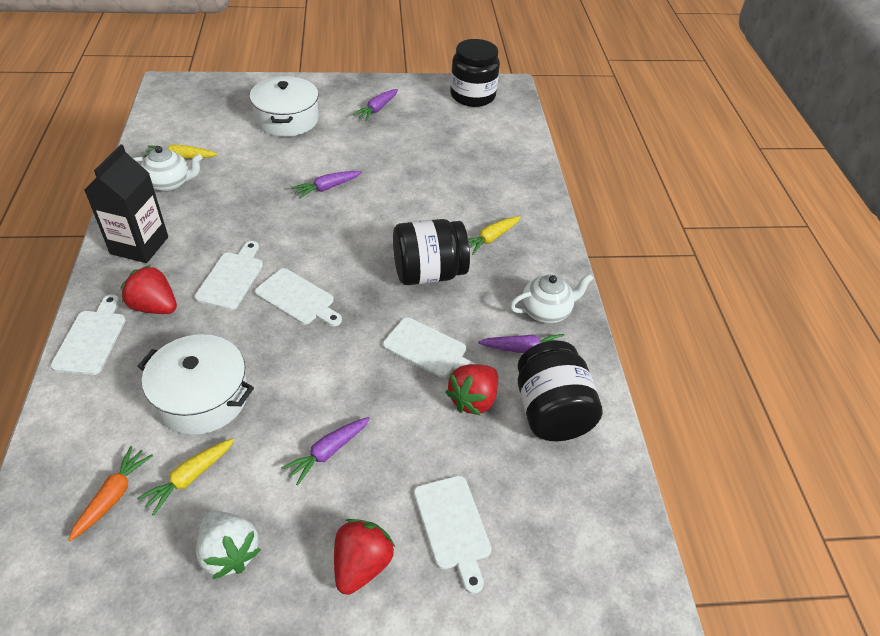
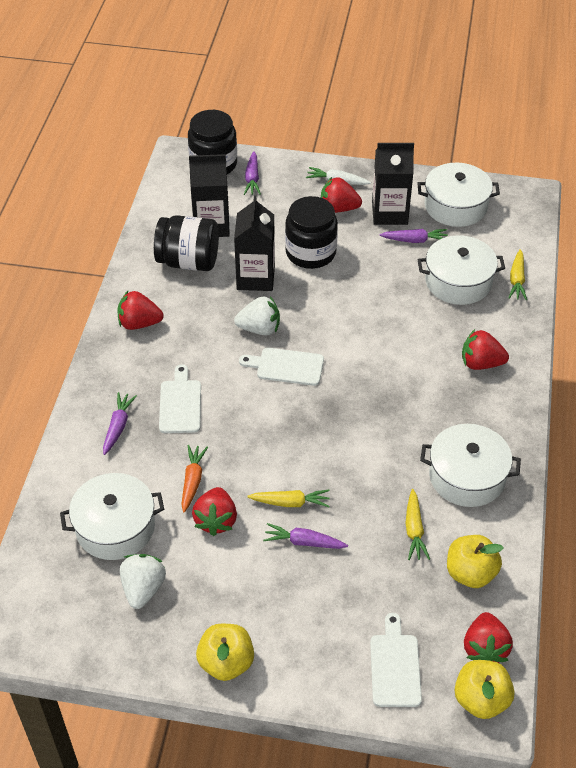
black carton: [85,144,168,263] = 1 -> [189,154,230,237] [234,195,275,291] [372,143,414,225] = 3
red strawberry: [120,265,177,314] [334,519,395,595] [445,364,498,415] = 3 -> [117,291,164,330] [192,487,237,536] [321,177,362,213] [462,329,509,370] [464,612,513,663] = 5
white carrot: none = 0 -> [306,167,371,185] = 1
white cutting board: [50,294,126,375] [195,241,263,310] [255,268,342,326] [383,317,476,378] [414,476,491,594] = 5 -> [159,364,201,433] [239,348,324,386] [370,613,422,707] = 3
white pot: [138,334,254,435] [250,76,319,137] = 2 -> [60,473,164,560] [417,163,500,227] [417,235,505,305] [420,424,521,507] = 4
white strawberry: [196,511,261,579] = 1 -> [120,554,166,609] [234,296,280,335] = 2
white teapot: [133,146,202,192] [510,274,594,323] = 2 -> none = 0
yellow apple: none = 0 -> [196,624,254,681] [447,535,504,588] [455,660,514,719] = 3

